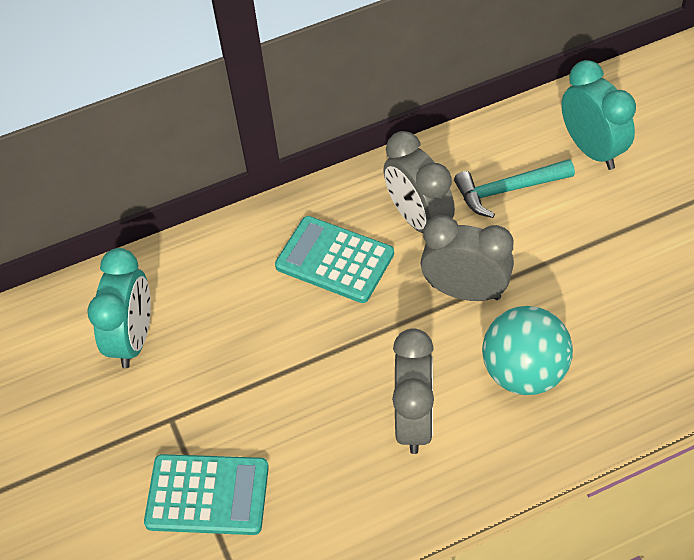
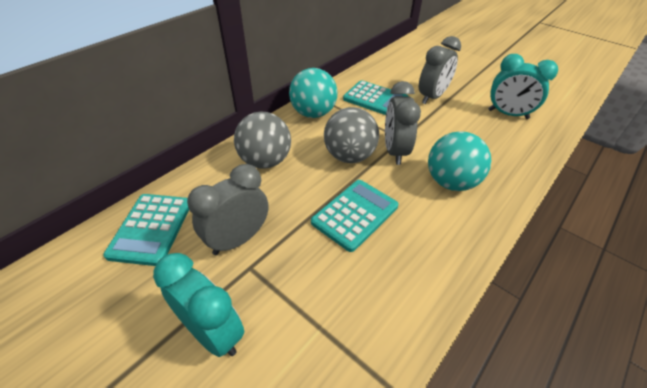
grey ball: none = 0 -> [234,112,291,169] [324,107,379,163] = 2
turquoise ball: [482,306,573,395] = 1 -> [289,68,338,118] [428,131,491,191] = 2
turquoise calculator: [144,454,269,535] [275,216,394,303] = 2 -> [103,194,189,266] [311,180,398,252] [343,80,408,115] = 3
turquoise hammer: [454,159,575,218] = 1 -> none = 0

